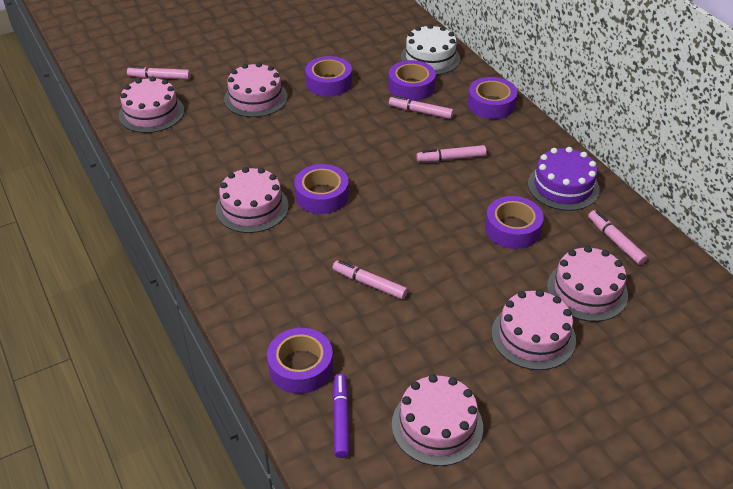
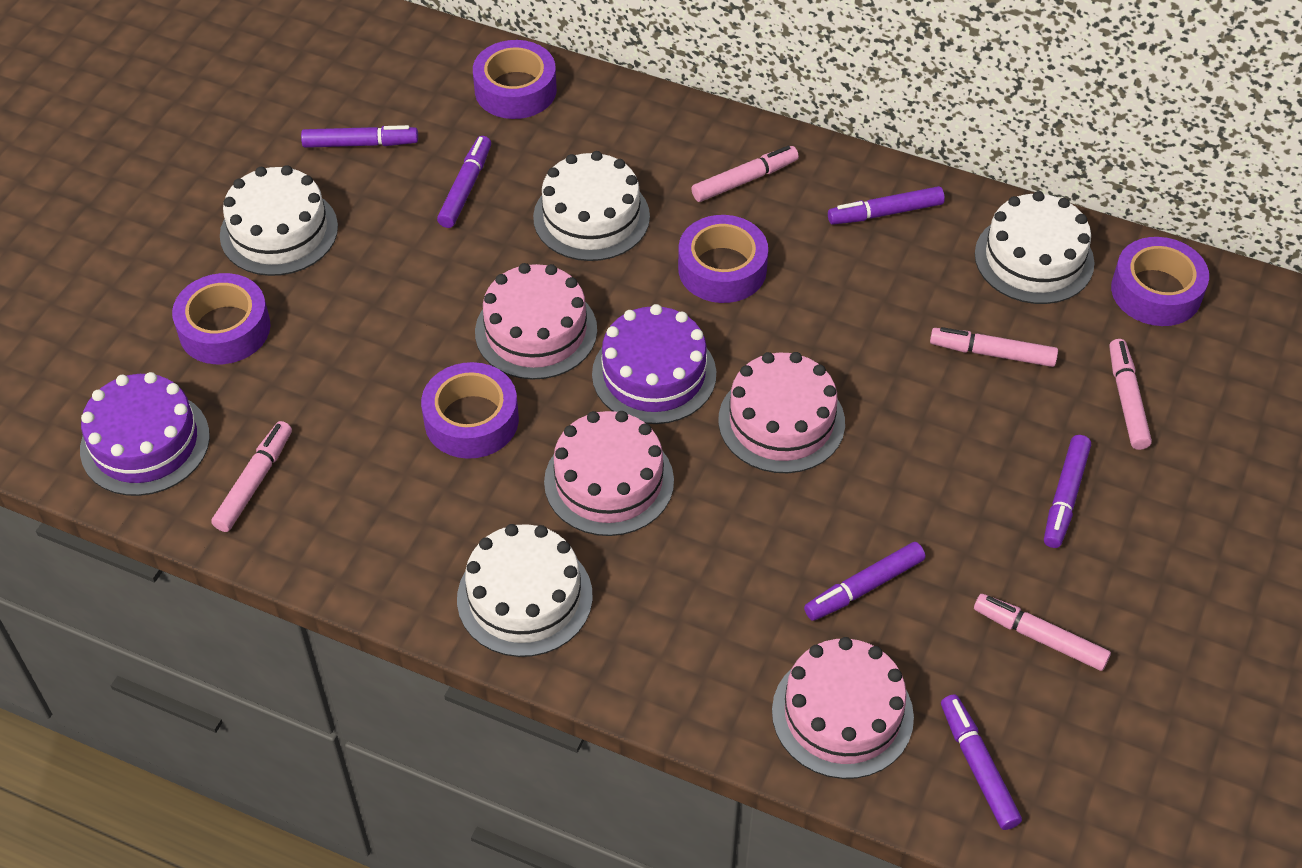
pink cake: [119,76,184,133] [216,167,289,233] [224,62,288,117] [392,374,483,466] [492,290,576,370] [547,246,628,322] = 6 -> [475,263,597,380] [544,411,674,536] [718,352,845,473] [772,637,914,779] = 4
purple cake: [528,147,600,211] = 1 -> [80,372,210,496] [592,304,716,424] = 2
purple marker: [333,373,350,458] = 1 -> [301,125,418,148] [437,136,491,228] [804,542,925,621] [828,186,945,225] [941,694,1022,830] [1044,435,1091,548] = 6
purple tape: [267,328,333,394] [294,164,349,214] [305,56,352,97] [389,60,436,101] [468,77,517,119] [485,196,544,249] = 6 -> [172,273,271,364] [421,362,519,459] [473,40,557,119] [678,215,768,303] [1111,237,1209,326] = 5
white cake: [401,24,460,75] = 1 -> [220,165,338,276] [457,524,593,657] [533,151,650,261] [975,191,1094,304] = 4

